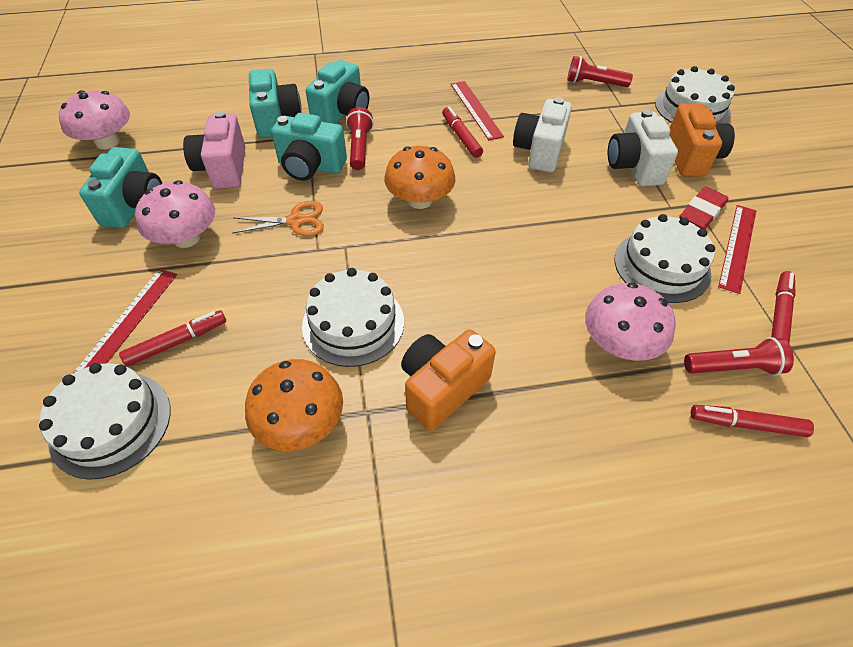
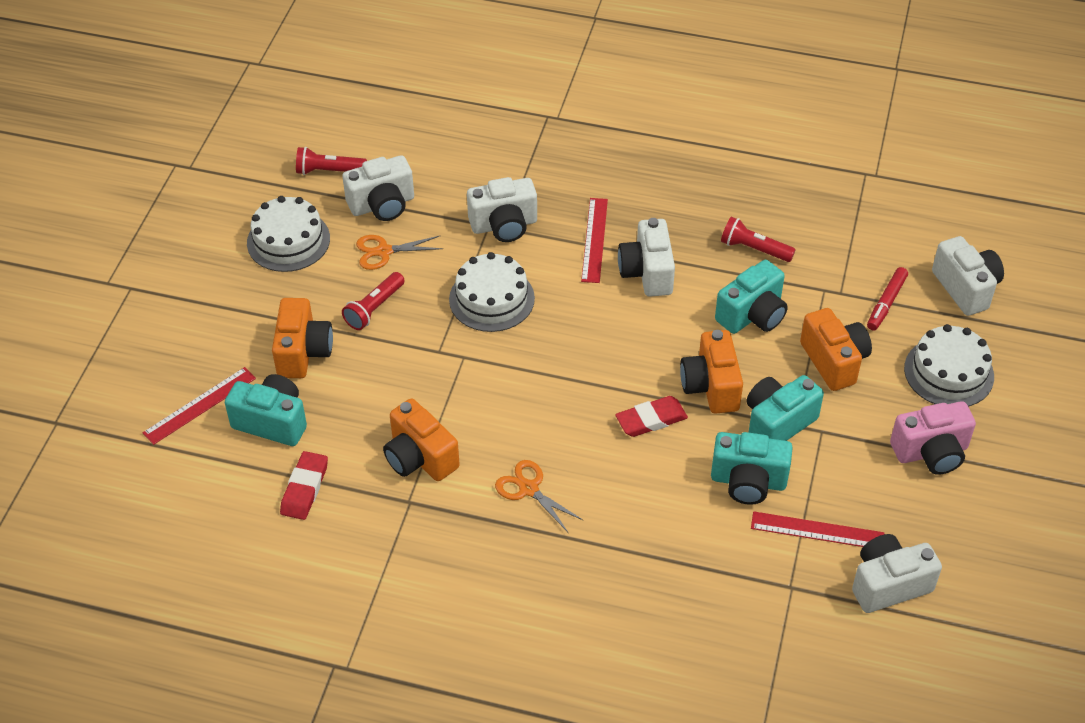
orange camera: [401,329,496,431] [669,104,735,177] = 2 -> [272,298,333,378] [383,398,460,481] [680,330,743,413] [800,308,872,391] = 4
orange mushroom: [245,359,343,451] [384,146,455,209] = 2 -> none = 0
orange scissors: [232,201,324,236] = 1 -> [356,235,443,270] [495,460,584,532] = 2
pink mushroom: [59,90,130,149] [135,180,215,248] [585,283,676,361] = 3 -> none = 0
red eraser: [679,187,728,229] = 1 -> [280,451,328,520] [615,396,688,437] = 2
red marker: [119,310,226,366] [442,106,483,158] [691,405,814,437] [771,271,796,344] = 4 -> [867,267,908,330] = 1
white cake: [39,363,171,480] [302,268,404,367] [615,214,715,303] [655,66,735,124] = 4 -> [247,196,330,272] [449,252,535,332] [904,324,994,407] = 3
white camera: [513,97,572,172] [608,109,678,186] = 2 -> [342,155,414,221] [467,177,537,242] [618,218,675,297] [852,534,942,613] [932,236,1004,316] = 5

